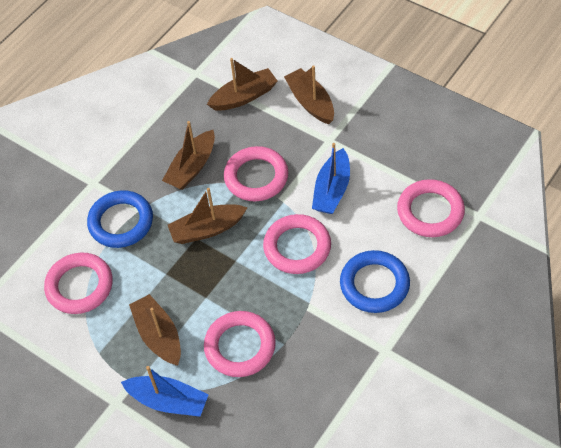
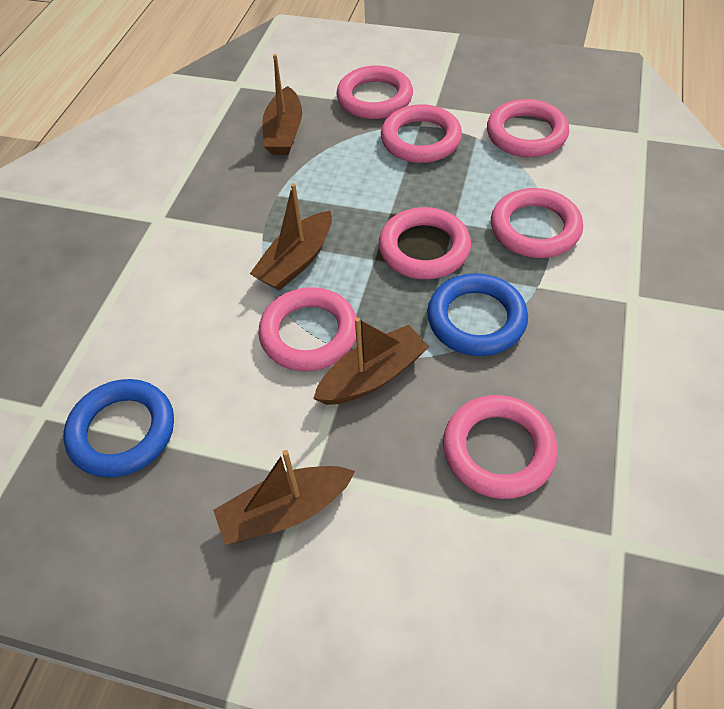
blue boat: [121,366,209,416] [312,143,350,214] = 2 -> none = 0
brown boat: [129,294,181,366] [162,121,215,190] [168,188,248,244] [207,58,278,111] [284,65,334,124] = 5 -> [213,450,355,545] [250,183,332,291] [262,54,302,155] [313,317,429,405] = 4
pink ring: [44,252,113,314] [204,311,276,377] [224,146,289,201] [263,214,331,274] [397,179,465,237] = 5 -> [258,287,357,371] [336,65,413,119] [379,207,471,279] [381,104,462,163] [443,395,558,499] [487,99,569,157] [491,188,583,258] = 7

